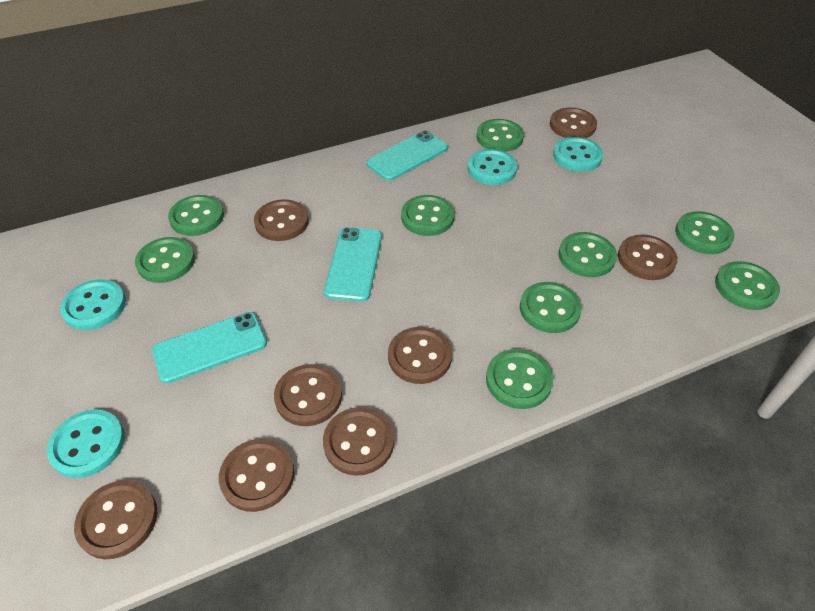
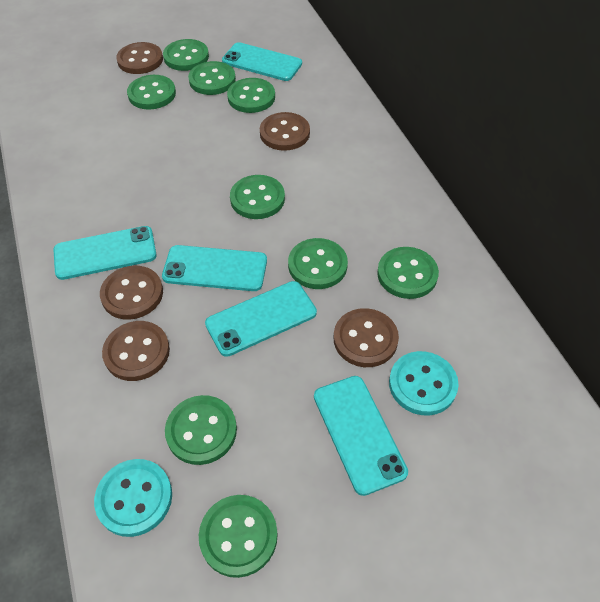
brown button: [74,480,157,559] [219,439,294,512] [254,199,309,241] [274,364,342,426] [323,407,394,476] [388,327,452,384] [550,107,597,138] [618,234,678,280] = 8 -> [100,266,163,320] [102,321,170,381] [116,42,163,74] [260,112,310,151] [334,308,399,367] = 5
turquoise button: [47,409,125,478] [60,279,126,330] [467,149,517,185] [553,137,603,172] = 4 -> [94,459,172,537] [389,351,459,416] = 2
turquoise phone: [152,312,267,384] [324,227,382,302] [367,130,448,181] = 3 -> [53,226,157,280] [162,245,267,291] [205,281,317,357] [222,42,302,81] [314,376,408,496] = 5

